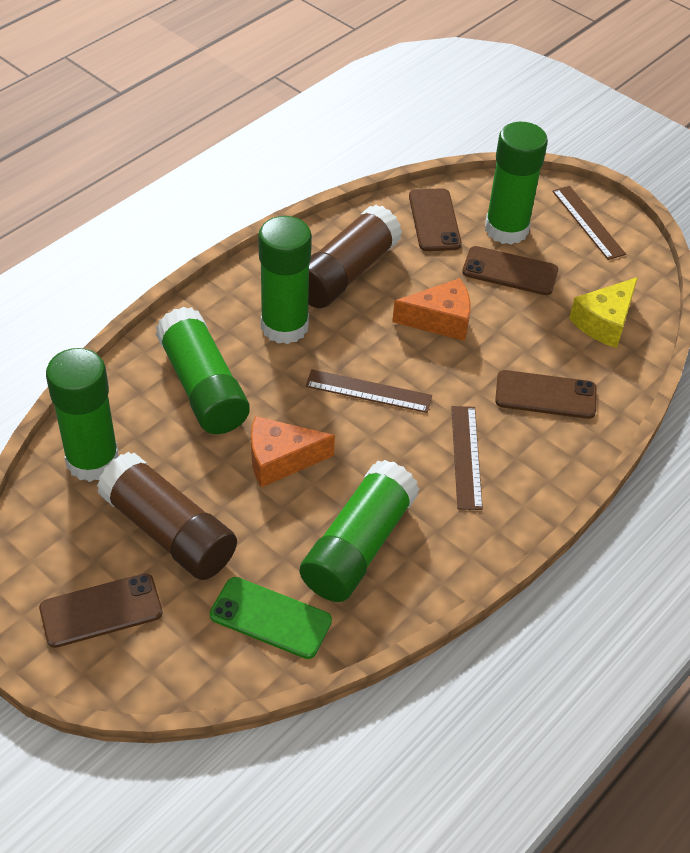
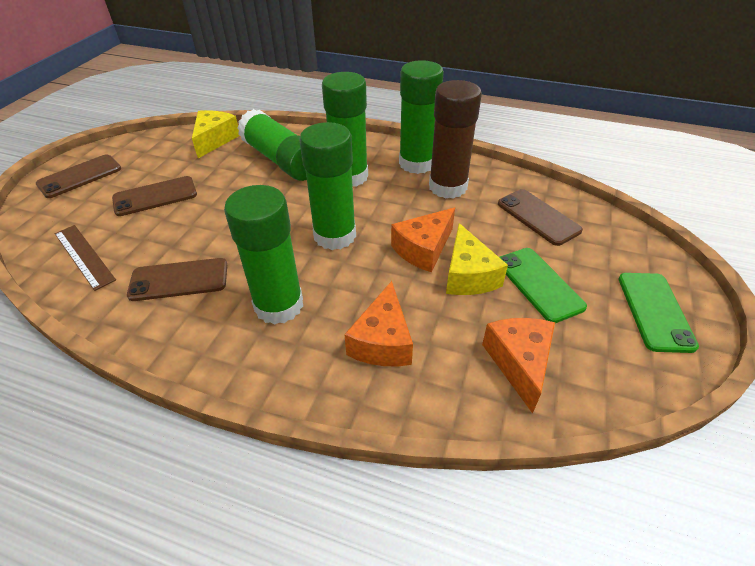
brown glue stick: [97,452,237,580] [308,204,402,308] = 2 -> [429,80,482,199] = 1
brown ruler: [305,369,432,413] [451,406,483,510] [552,186,626,260] = 3 -> [55,225,116,291] = 1
green phone: [210,577,332,659] = 1 -> [499,248,587,323] [618,273,699,353] = 2
orange cheese: [251,416,335,487] [392,278,471,341] = 2 -> [344,281,413,366] [391,207,455,273] [482,318,555,414] = 3
yellow cheese: [569,277,638,348] = 1 -> [192,110,240,158] [446,223,508,295] = 2

